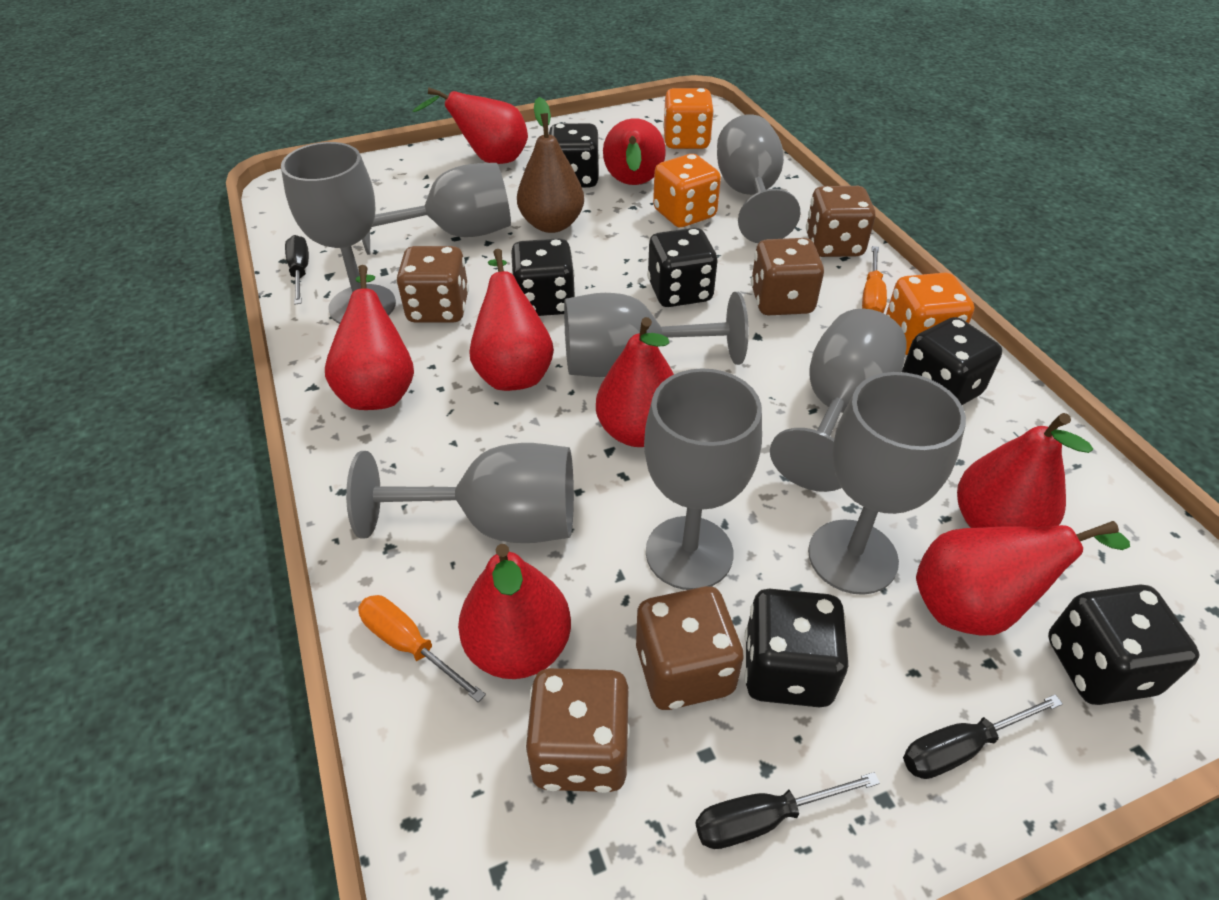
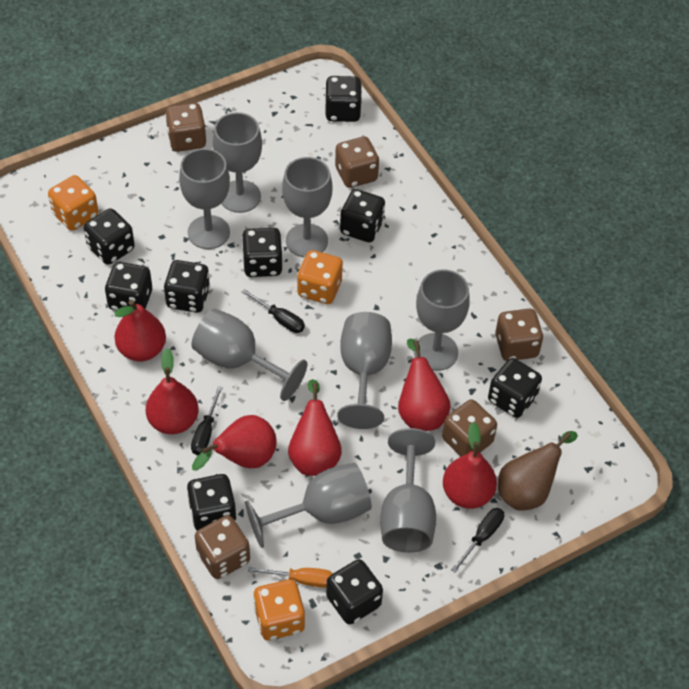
black dice: [511,238,576,316] [549,123,599,187] [647,228,718,307] [744,589,849,707] [902,317,1002,405] [1048,585,1199,705] = 6 -> [84,208,135,265] [105,262,152,311] [164,260,210,313] [187,474,236,531] [242,228,282,277] [325,76,362,122] [326,559,383,625] [340,189,385,242] [488,358,542,418] = 9
orange screwdriver: [358,595,486,702] [862,246,887,313] = 2 -> [248,567,333,588] = 1
red pear: [325,265,414,410] [413,87,528,164] [458,544,571,679] [469,249,554,391] [596,317,674,447] [603,118,666,185] [916,521,1130,636] [957,413,1093,528] = 8 -> [114,300,166,361] [146,348,199,434] [192,415,277,471] [288,379,342,476] [398,338,451,431] [443,422,497,509] = 6

